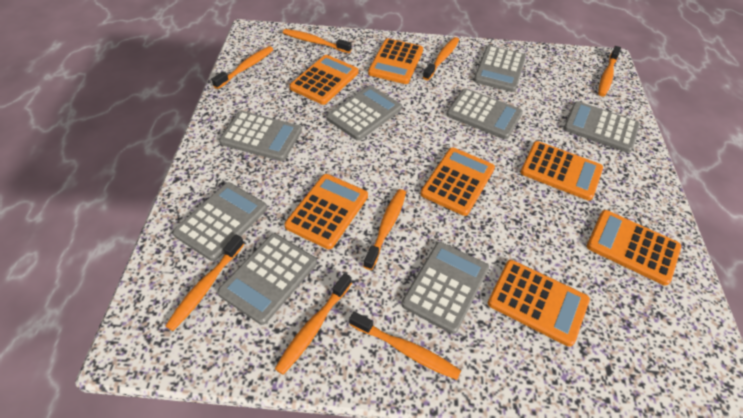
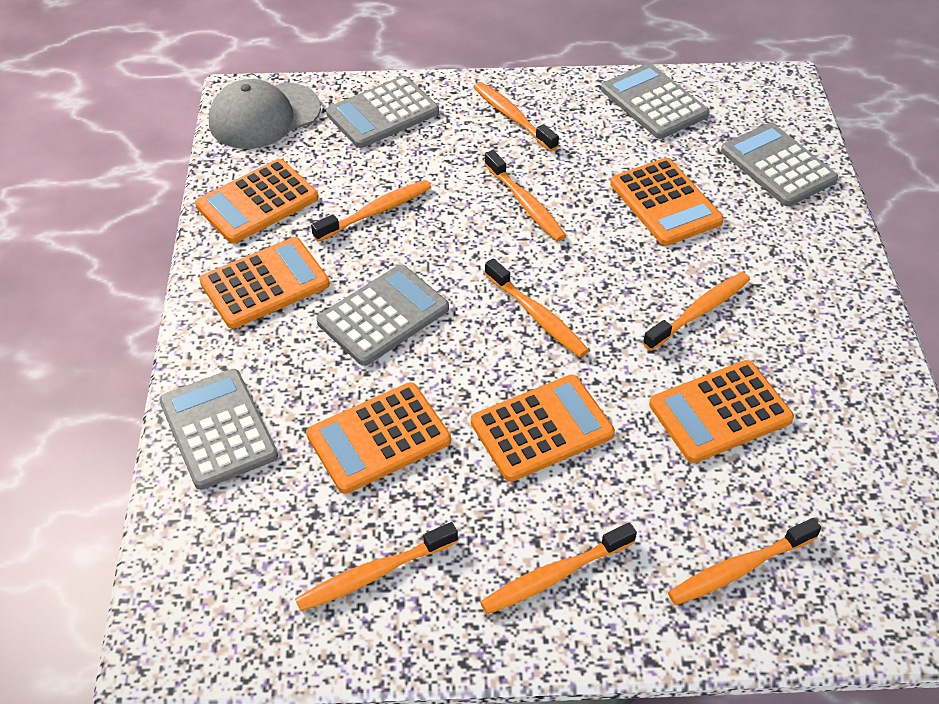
grey calculator: [173,183,267,261] [218,234,317,325] [219,111,302,161] [326,86,402,141] [401,242,489,334] [446,88,523,139] [474,45,526,92] [563,101,640,153] = 8 -> [159,369,278,490] [317,264,449,366] [326,76,439,148] [601,63,709,139] [721,123,838,206] = 5
grey cap: none = 0 -> [209,79,321,149] = 1
orange calculator: [285,174,368,249] [290,55,359,105] [368,38,423,84] [420,147,495,216] [488,260,590,347] [520,141,603,201] [587,210,681,286] = 7 -> [195,159,318,244] [199,237,330,329] [306,382,451,494] [471,375,615,482] [610,158,724,246] [649,360,794,463] = 6

